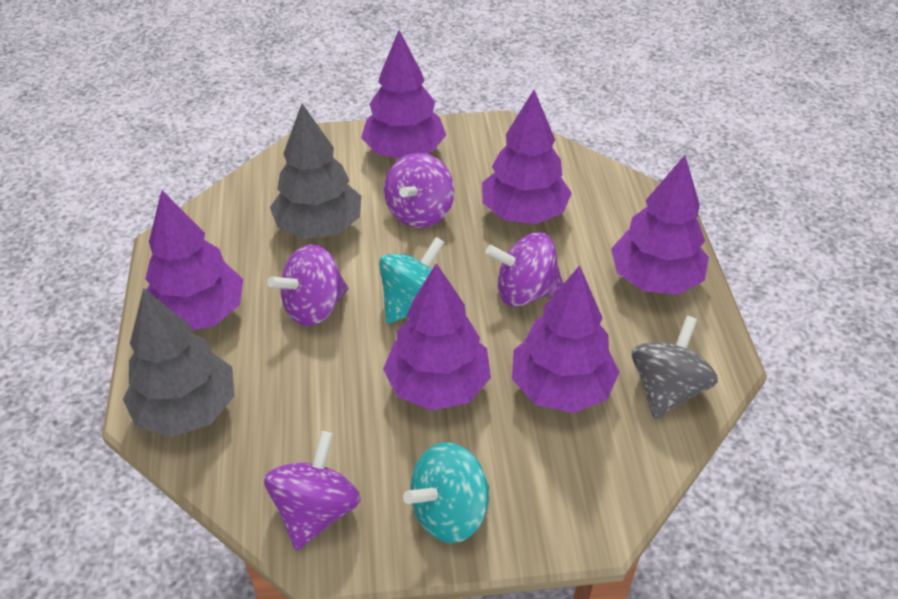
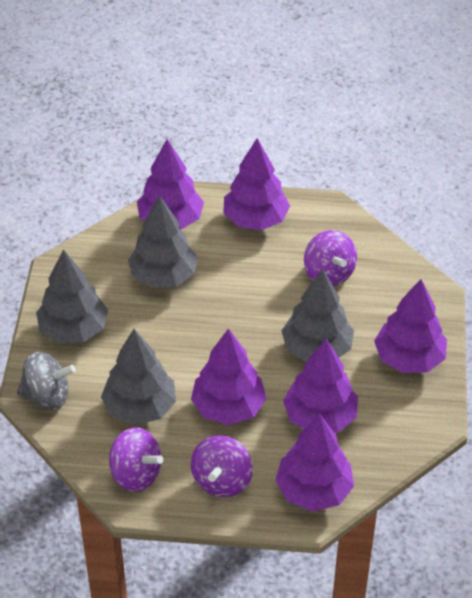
grey tree: [123,288,234,437] [270,104,361,239] = 2 -> [36,249,108,343] [101,329,176,425] [128,195,197,288] [281,269,354,362] = 4
purple spinning top: [264,431,361,551] [268,244,348,326] [384,153,455,228] [486,232,564,307] = 4 -> [109,427,163,492] [191,435,253,497] [304,230,357,286] = 3
turquoise spinning top: [379,237,445,324] [403,442,489,543] = 2 -> none = 0

